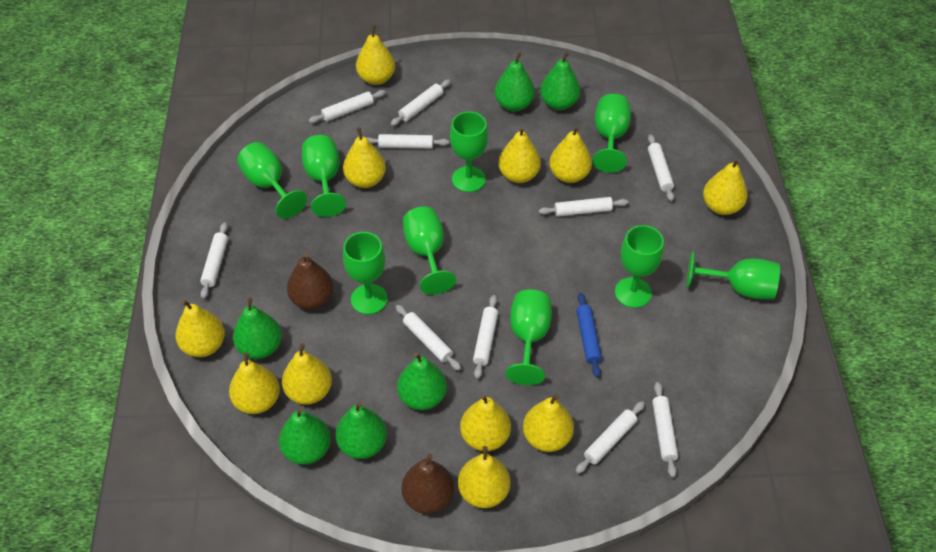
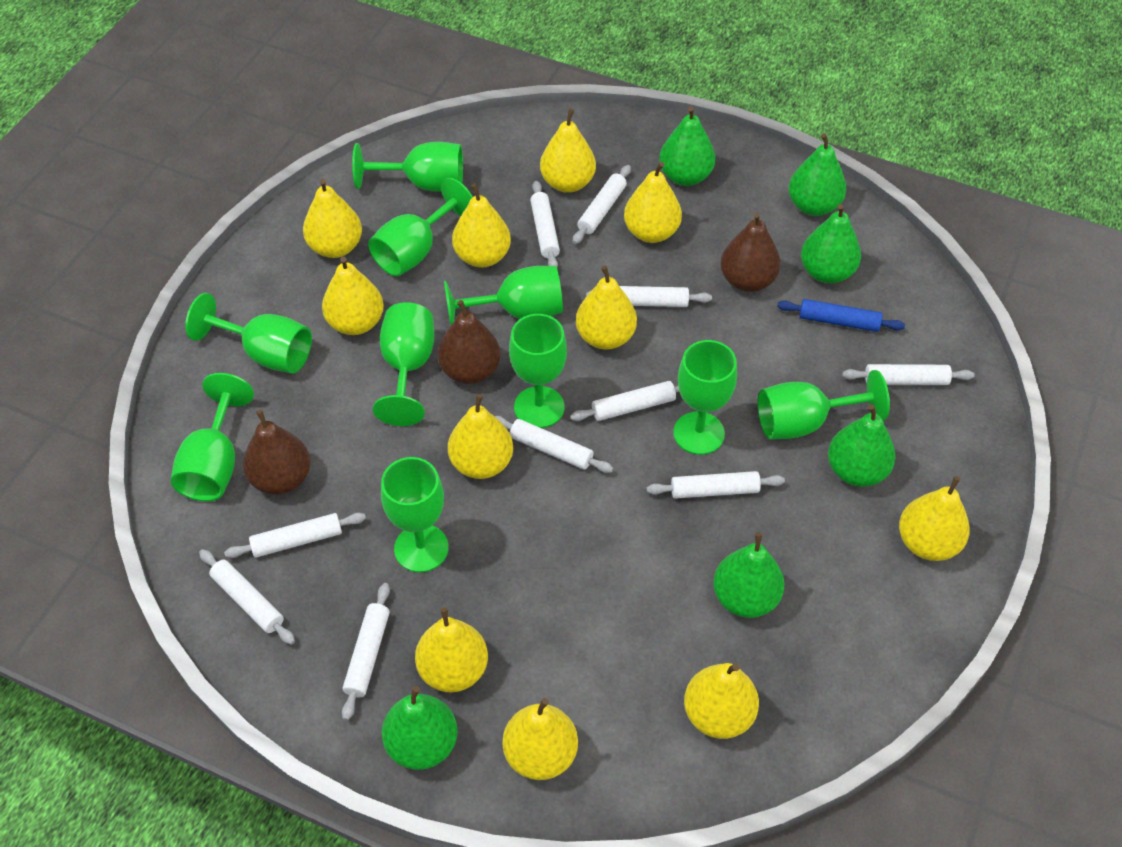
brown pear: [287,253,334,310] [402,454,454,514] = 2 -> [243,410,311,495] [438,300,501,384] [720,212,781,292] = 3
green goblet: [237,142,307,219] [302,135,346,217] [343,232,388,315] [403,207,456,295] [450,112,488,192] [506,289,552,385] [593,94,631,173] [615,225,664,308] [686,252,780,299] = 9 -> [171,373,254,501] [185,293,312,373] [352,142,463,192] [368,178,473,276] [373,302,435,426] [381,457,449,572] [444,266,563,326] [509,314,567,428] [673,340,737,455] [758,370,890,439] = 10

